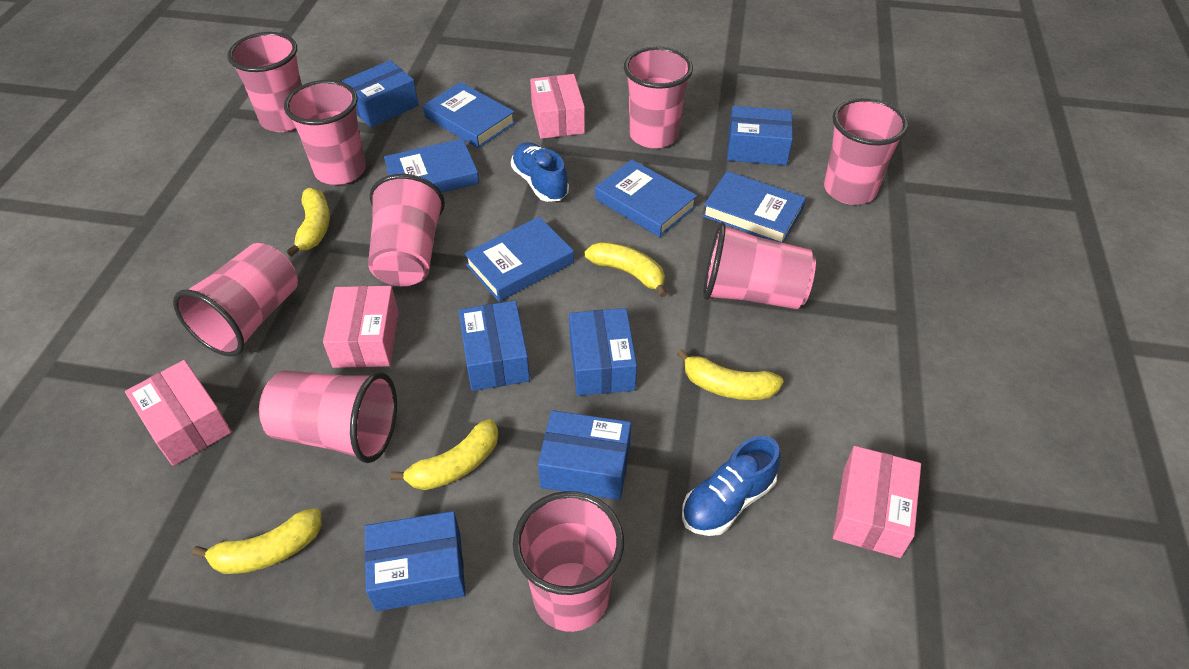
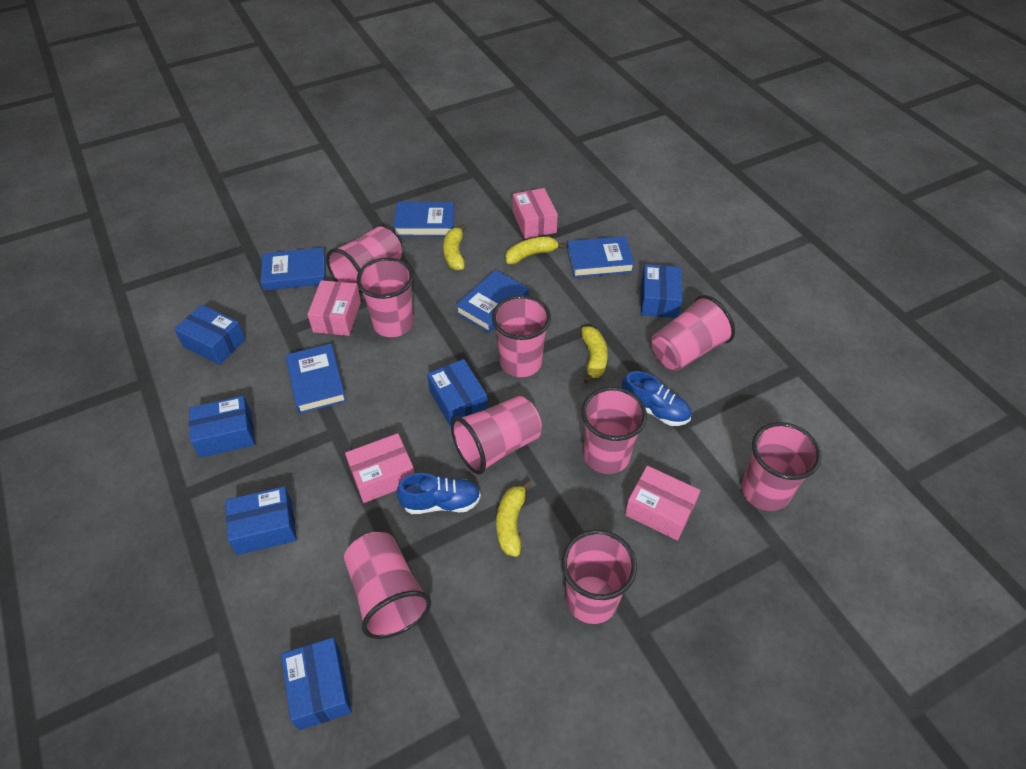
yellow banana: [192,508,322,574] [287,188,330,257] [391,419,498,490] [584,242,667,297] [677,349,784,400] = 5 -> [443,224,466,270] [496,481,531,557] [505,236,565,264] [581,326,608,384] = 4

